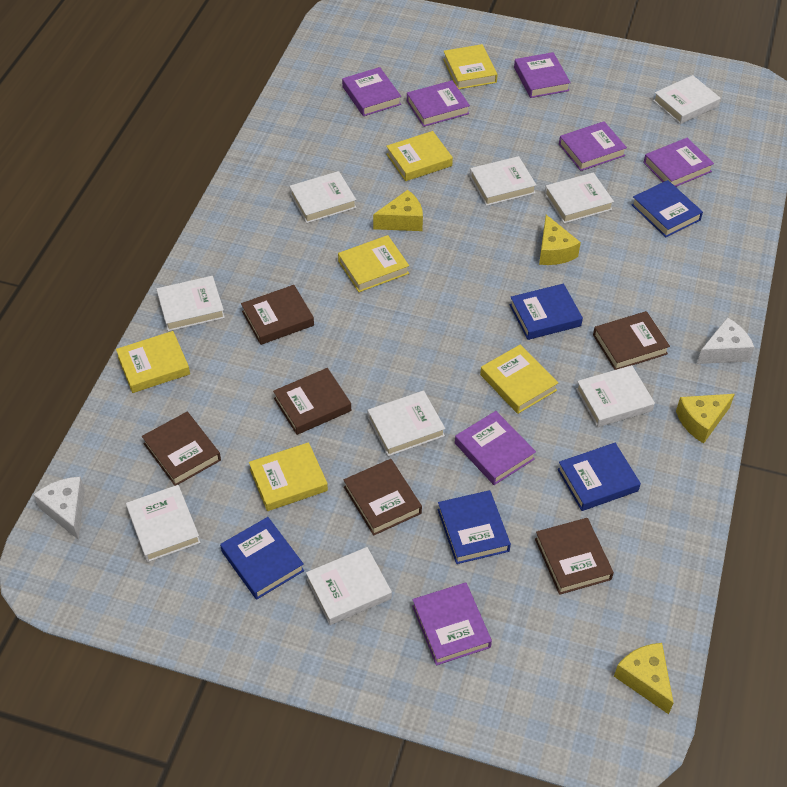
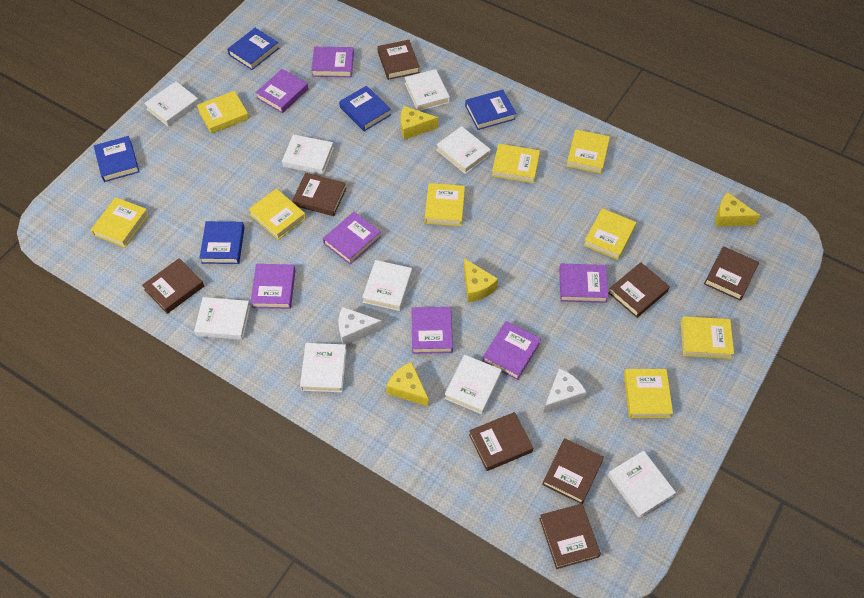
brown book: [142,412,221,486] [241,285,314,345] [273,368,351,435] [344,459,422,536] [535,518,614,595] [593,311,670,370] = 6 -> [142,258,204,314] [292,173,346,216] [377,40,420,80] [469,412,533,471] [539,504,601,569] [542,438,604,504] [608,262,670,318] [704,246,759,300] = 8
yellow book: [116,331,190,393] [249,442,328,511] [338,235,409,292] [386,131,453,181] [443,44,498,89] [480,344,558,414] = 6 -> [91,197,149,247] [197,91,249,134] [248,188,306,240] [425,183,465,226] [492,144,540,183] [566,129,610,174] [583,208,636,260] [624,369,673,418] [681,316,734,359] = 9

